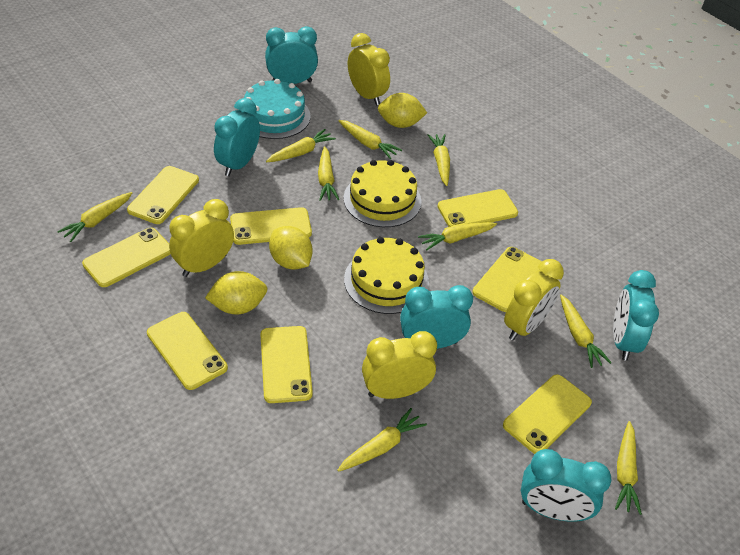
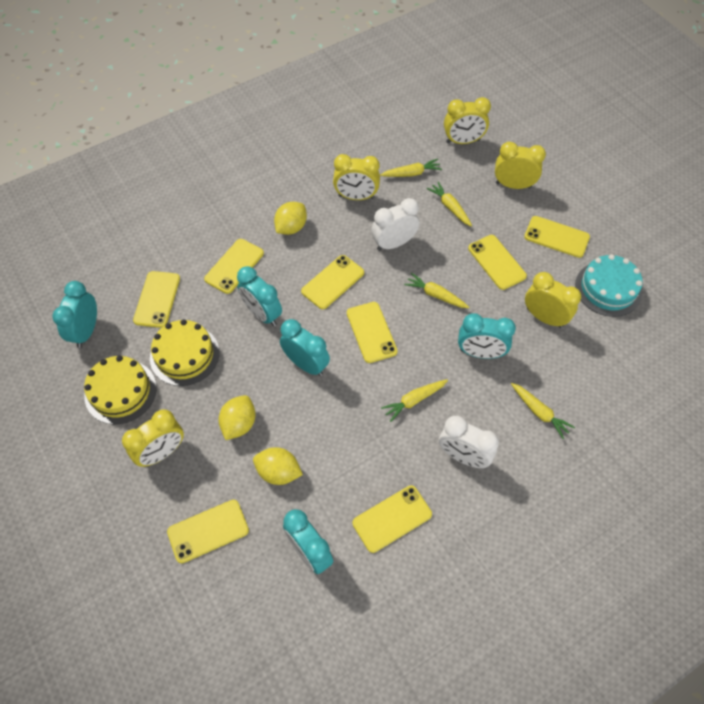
white clock: none = 0 -> [371,198,419,251] [439,416,499,468] = 2
yellow carrot: [57,192,132,242] [266,129,336,162] [318,146,339,201] [337,408,427,472] [338,120,402,159] [418,222,497,251] [428,134,450,186] [560,295,612,368] [615,421,642,515] = 9 -> [380,159,442,177] [381,379,448,422] [404,273,469,308] [426,182,472,227] [511,383,575,439] = 5
yellow clock: [169,199,234,277] [348,33,390,106] [362,331,437,399] [504,259,564,341] = 4 -> [122,409,184,467] [333,154,380,200] [444,97,491,144] [495,142,546,189] [525,272,581,328] = 5

